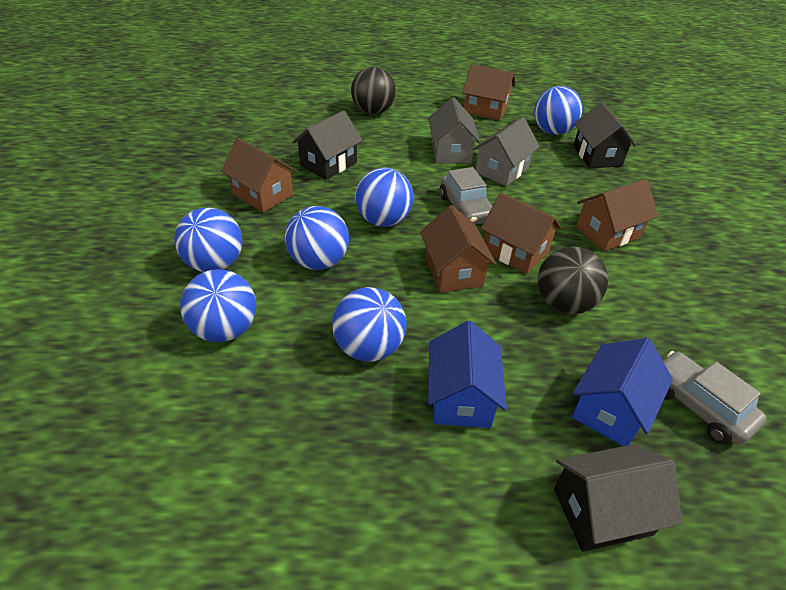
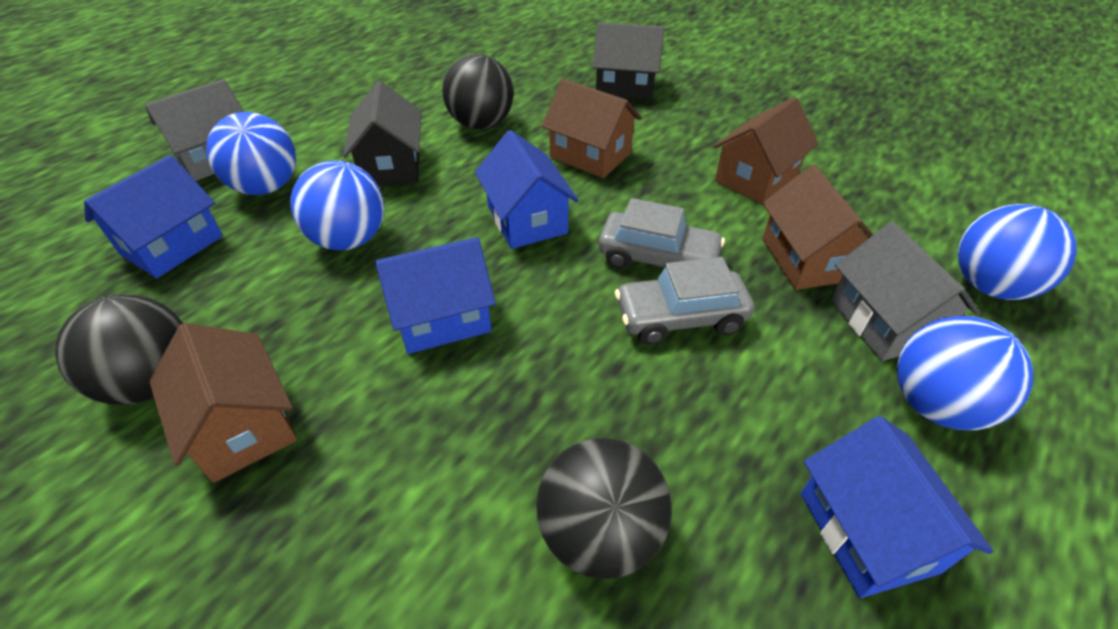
black ball: [351,67,396,115] [537,247,608,314] = 2 -> [55,294,183,405] [442,54,514,129] [536,438,672,579] = 3
black house: [292,110,362,180] [554,444,682,552] [573,102,637,168] = 3 -> [343,81,421,186] [592,22,664,100] = 2
blue ball: [174,207,242,272] [180,269,256,342] [285,206,349,270] [332,287,407,362] [355,168,414,227] [534,86,583,135] = 6 -> [206,112,296,195] [291,160,384,250] [897,316,1034,430] [958,204,1077,300] = 4
blue house: [428,321,507,428] [572,338,673,446] = 2 -> [84,155,223,278] [375,237,496,354] [475,130,578,249] [801,416,993,598] = 4
brown house: [221,138,297,212] [420,205,496,293] [462,64,515,120] [480,193,562,274] [576,179,658,251] = 5 -> [149,323,297,483] [542,79,642,178] [713,97,819,205] [762,164,873,290] = 4

